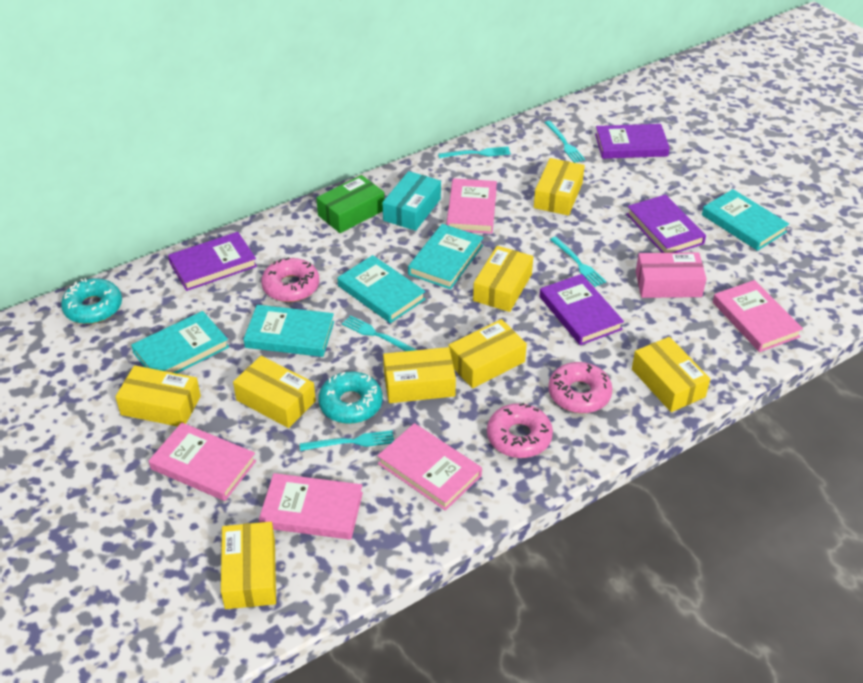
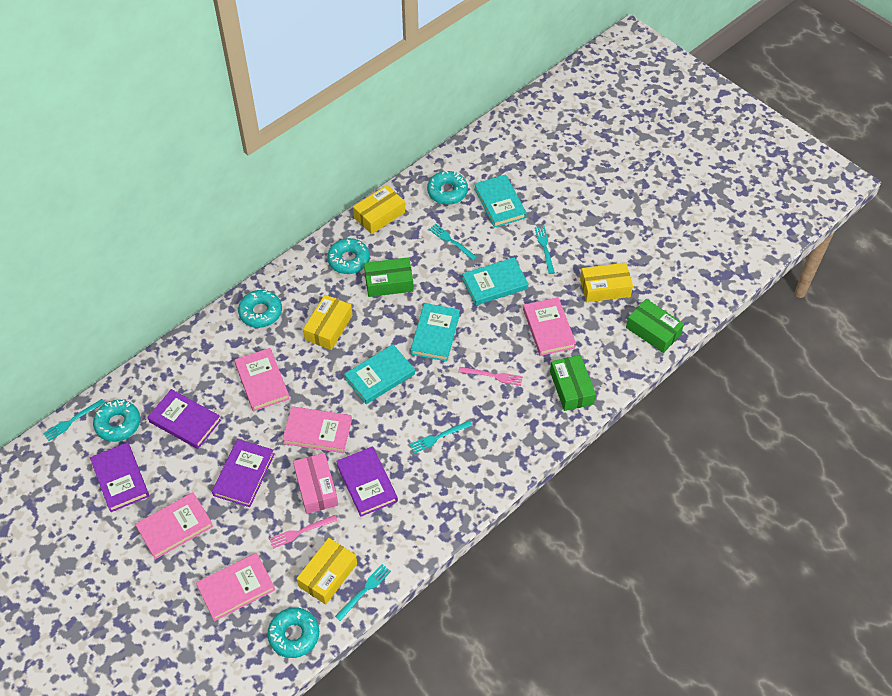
green box: [316,175,385,233] = 1 -> [364,257,414,297] [550,355,596,411] [626,299,684,353] = 3
pink donut: [261,257,319,302] [487,403,553,458] [548,362,613,413] = 3 -> none = 0
pink fork: none = 0 -> [269,515,338,549] [458,367,523,386] = 2
turquoise book: [131,311,229,374] [243,305,334,357] [337,255,425,323] [408,224,484,289] [702,189,789,251] = 5 -> [344,344,415,404] [411,303,460,361] [462,257,528,306] [474,174,527,228] = 4
turquoise box: [382,171,441,231] = 1 -> none = 0
turquoise donut: [61,278,122,324] [318,372,382,424] = 2 -> [93,400,140,442] [238,290,282,328] [267,608,319,658] [327,238,370,274] [427,170,468,205] = 5
yellow box: [115,365,201,427] [221,522,276,609] [233,356,316,428] [383,347,456,403] [448,319,527,388] [473,246,533,312] [534,158,585,216] [632,337,710,412] = 8 -> [297,538,357,605] [303,295,352,350] [353,185,405,234] [580,263,633,302] = 4

